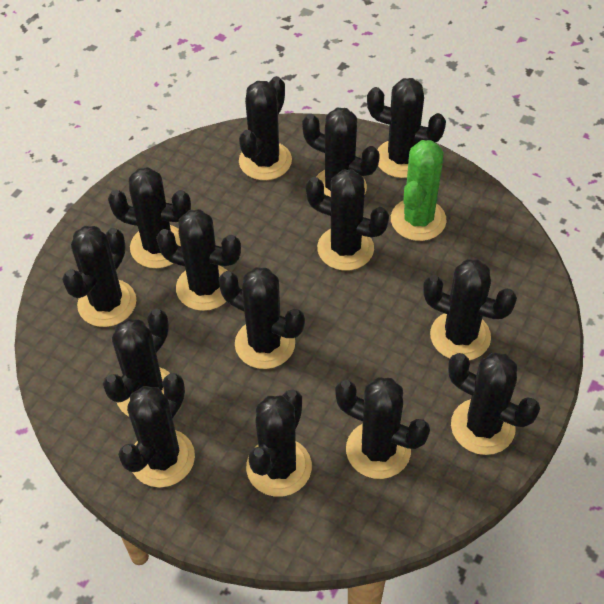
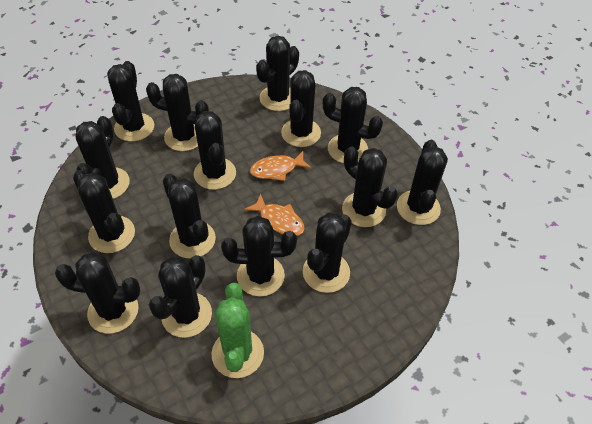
black cactus: [62,226,136,327] [103,309,170,416] [108,167,191,268] [118,373,195,487] [156,209,241,311] [219,267,305,369] [239,76,292,180] [246,389,312,497] [302,108,380,197] [305,169,389,271] [335,377,430,479] [367,78,446,178] [423,259,517,360] [448,353,540,455] = 14 -> [55,252,141,334] [73,170,135,253] [76,116,130,199] [107,61,154,142] [146,74,209,151] [149,255,212,338] [163,174,216,258] [194,111,236,190] [221,216,297,296] [256,35,299,111] [281,70,321,147] [303,213,352,293] [323,87,383,163] [342,146,398,227] [397,140,448,225] = 15
orange fish: none = 0 -> [244,194,305,236] [250,151,311,181] = 2

